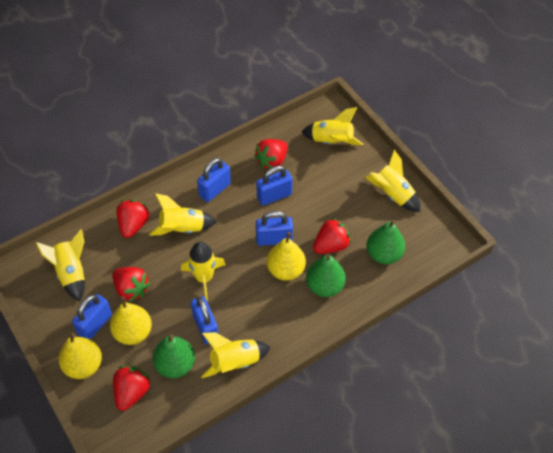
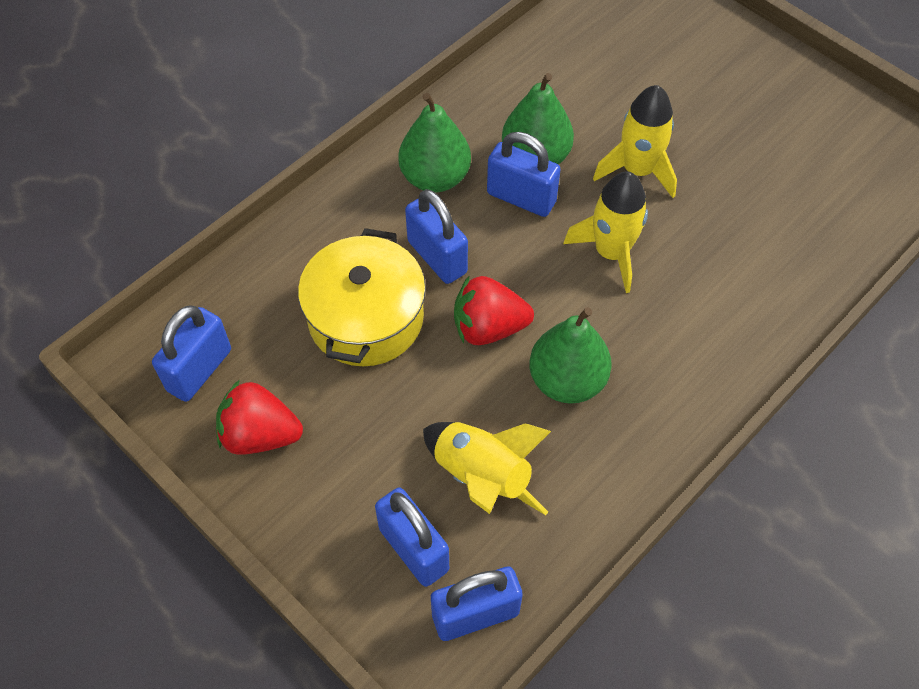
red strawberry: [112,267,150,302] [113,366,151,411] [116,200,150,238] [254,139,288,169] [313,218,351,254] = 5 -> [216,380,303,455] [454,275,534,345] = 2
yellow pear: [59,333,102,379] [110,296,152,345] [267,232,306,281] = 3 -> none = 0
yellow pot: none = 0 -> [298,228,426,366] = 1
yellow rocket: [36,229,85,301] [149,193,217,236] [181,242,226,301] [201,332,271,378] [302,107,363,145] [366,150,420,212] = 6 -> [423,422,551,515] [563,171,648,293] [593,85,677,198] = 3

